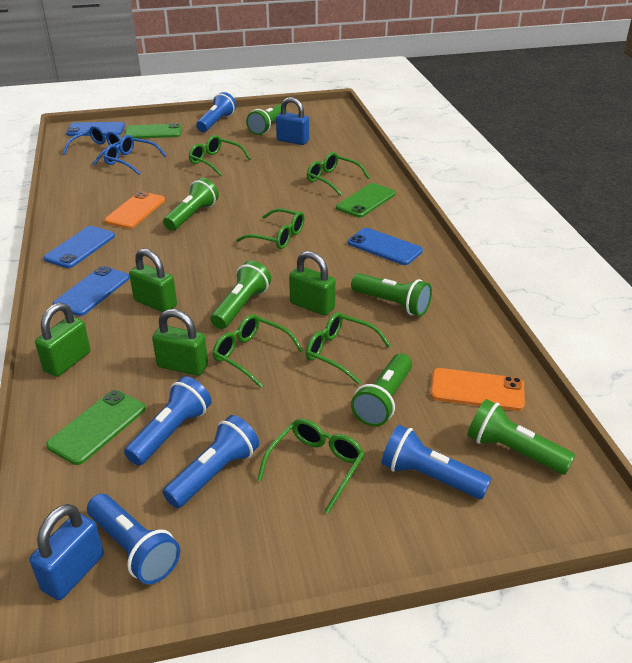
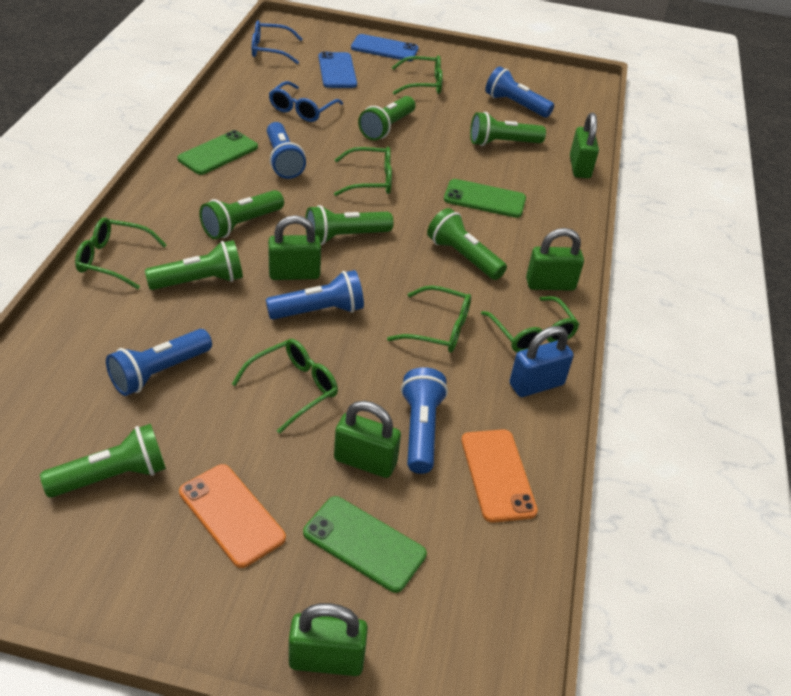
blue padlock: [29,504,104,600] [276,97,309,145] = 2 -> [510,326,574,397] = 1
blue phone: [44,226,115,268] [53,266,130,316] [66,122,125,136] [348,228,423,265] = 4 -> [318,52,357,88] [351,34,418,61] = 2
green flashlight: [163,178,219,231] [210,260,271,329] [246,104,287,135] [351,273,432,316] [351,354,412,427] [467,399,575,475] = 6 -> [40,424,166,498] [145,240,243,290] [199,190,284,239] [305,205,393,245] [358,96,415,141] [427,208,507,280] [470,112,546,146] = 7
green padlock: [35,303,91,377] [129,248,177,312] [152,309,208,376] [289,251,336,316] = 4 -> [268,215,321,280] [289,603,368,676] [334,401,401,478] [526,228,584,291] [570,113,599,178] = 5

